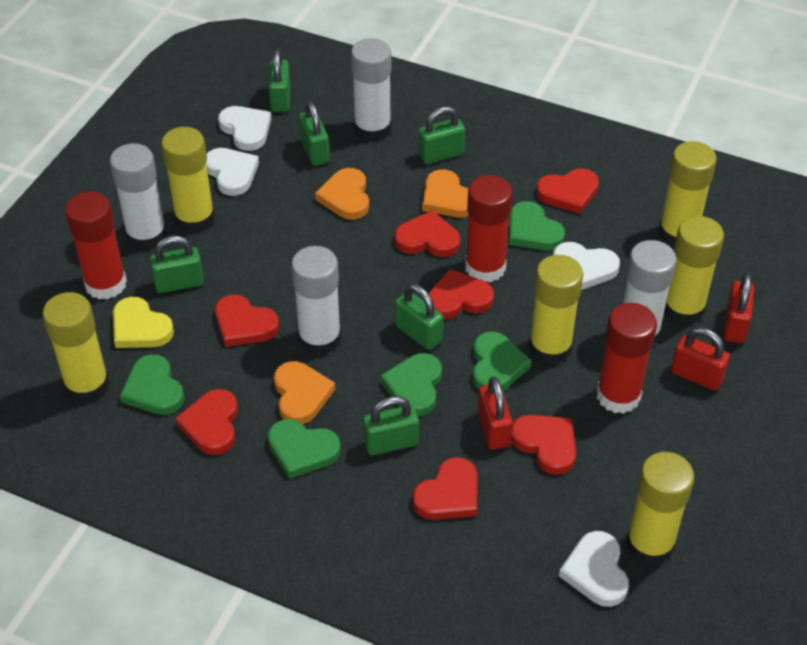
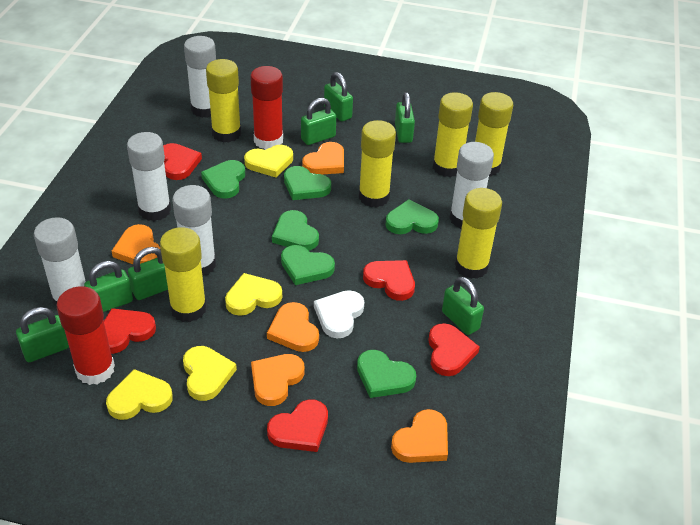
green heart: [120,354,185,415] [268,419,341,479] [381,353,442,416] [472,331,532,391] [509,201,565,251] = 5 -> [201,160,245,198] [272,210,319,250] [281,245,335,285] [284,166,331,200] [357,350,416,398] [386,199,439,234] = 6
green padlock: [150,235,204,293] [268,49,290,112] [299,101,330,166] [363,396,419,455] [395,284,443,350] [418,106,465,164] = 6 -> [16,307,69,362] [84,261,133,312] [128,247,168,300] [301,98,336,145] [324,72,353,122] [395,92,415,143] [442,277,484,335] = 7
orange heart: [274,361,335,424] [315,168,369,220] [422,169,469,218] = 3 -> [112,224,160,264] [251,354,305,406] [267,302,319,352] [302,142,344,174] [391,409,448,463] = 5
red glue stick: [65,191,127,300] [465,175,513,283] [597,303,657,414] = 3 -> [57,286,115,385] [250,66,283,150] = 2
red heart: [175,389,238,455] [215,295,279,347] [395,211,460,257] [413,457,477,520] [428,269,494,319] [511,415,576,475] [536,168,599,214] = 7 -> [104,308,156,354] [163,143,202,180] [267,399,328,452] [363,260,415,301] [428,323,480,376] = 5
red padlock: [477,377,513,450] [671,327,730,391] [723,273,754,343] = 3 -> none = 0
white glue stick: [110,143,167,250] [291,246,341,356] [351,38,391,142] [623,240,677,346] = 4 -> [34,217,86,307] [127,132,171,221] [172,185,216,276] [184,36,216,118] [449,142,494,229] = 5
white heart: [206,148,259,196] [218,106,271,151] [553,242,620,290] [559,531,629,607] = 4 -> [314,290,364,338] = 1
yellow heart: [113,297,174,348] = 1 -> [106,369,173,420] [183,346,237,401] [225,273,282,316] [244,145,293,178] = 4

